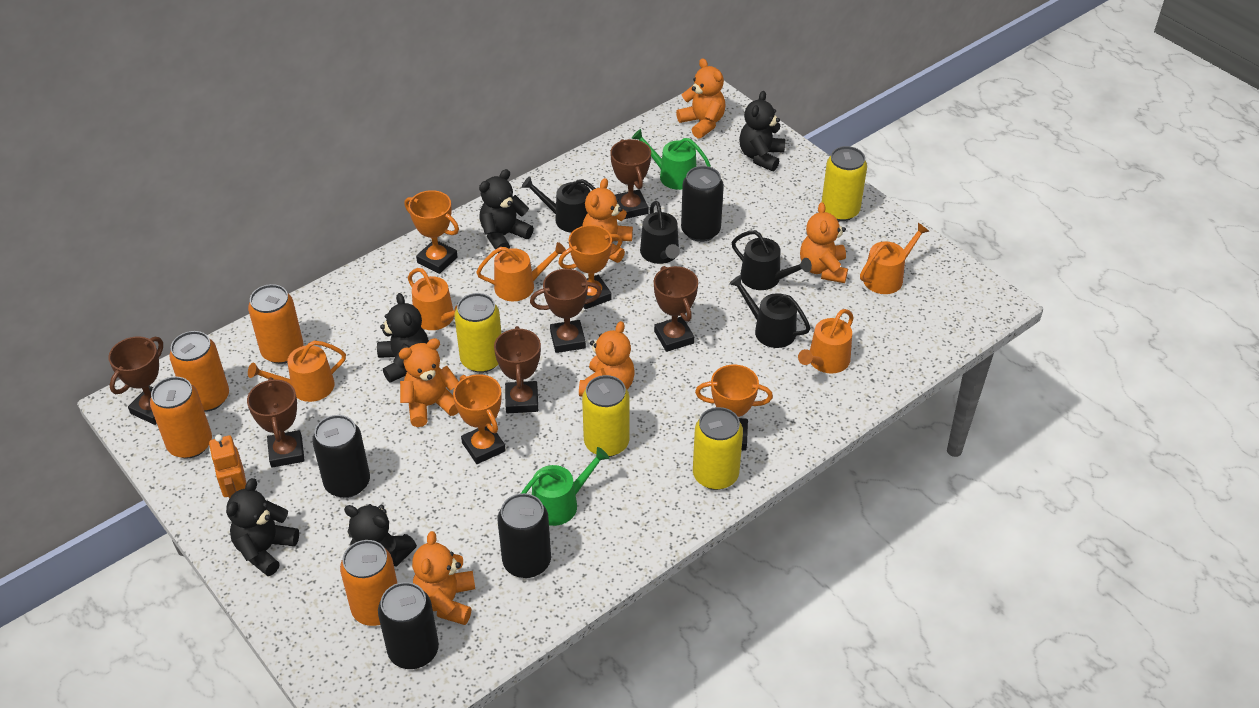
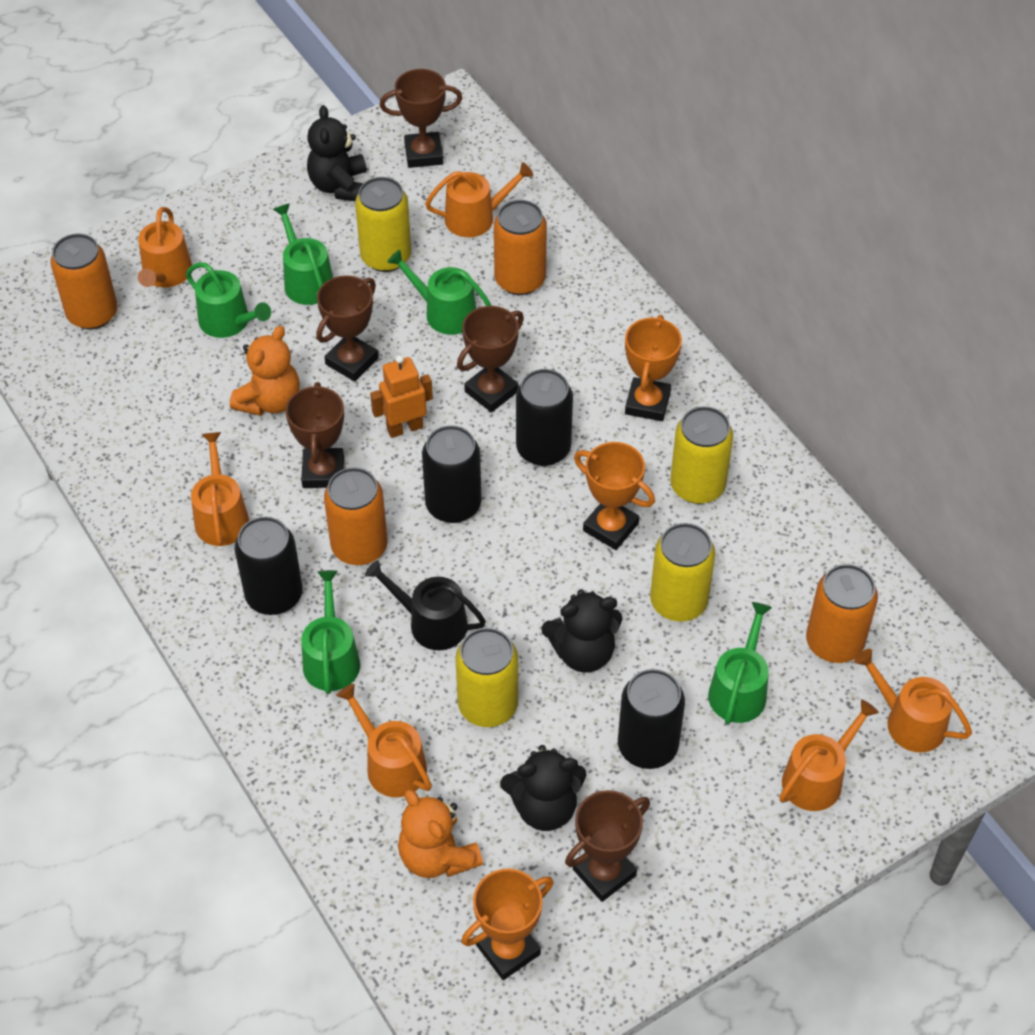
black teddy bear: [226,478,299,576] [344,504,417,567] [377,293,429,383] [479,169,534,253] [739,91,785,171] = 5 -> [307,105,367,201] [500,745,586,831] [541,589,622,673] = 3
black watering can: [522,176,596,233] [640,201,680,264] [729,275,810,348] [732,230,812,290] = 4 -> [365,560,486,650] = 1
brown trophy: [108,336,163,425] [247,377,305,468] [494,326,541,413] [530,269,602,353] [610,139,651,219] [654,266,698,352] = 6 -> [285,382,344,488] [316,275,378,381] [380,69,462,168] [457,306,524,412] [565,790,650,902] = 5
green watering can: [521,447,609,526] [631,129,711,190] = 2 -> [186,262,271,338] [273,203,333,305] [301,570,360,694] [387,249,492,335] [708,602,772,724] = 5
orange teddy bear: [399,338,459,427] [412,531,475,625] [579,321,635,396] [583,178,633,263] [676,58,726,139] [800,202,848,283] = 6 -> [230,326,300,416] [398,789,483,878] = 2
orange trophy: [405,190,459,274] [453,374,506,464] [558,225,622,309] [695,364,773,451] = 4 -> [461,869,553,980] [574,442,655,550] [625,315,682,421] = 3
orange watering can: [248,341,346,402] [408,268,457,330] [476,242,566,301] [798,309,854,374] [860,223,929,294] = 5 -> [138,207,192,287] [191,432,249,546] [336,684,432,797] [425,162,533,237] [779,699,879,811] [854,649,972,753] = 6

